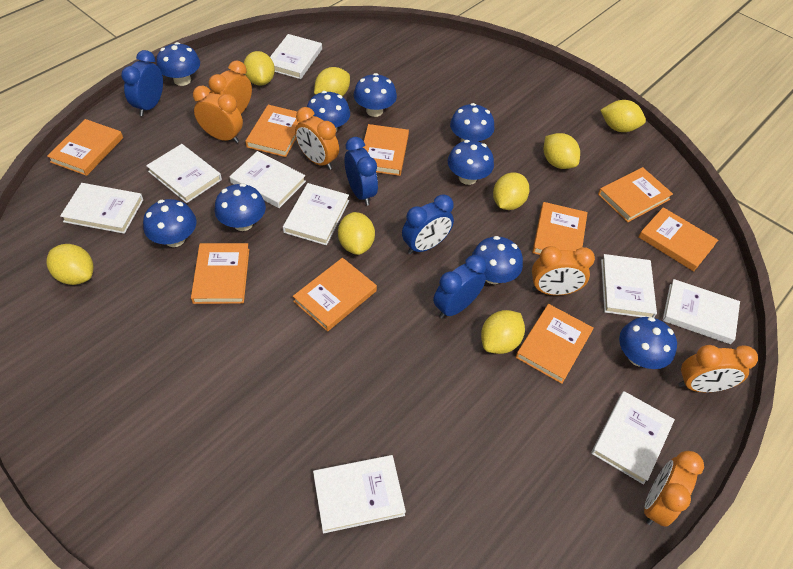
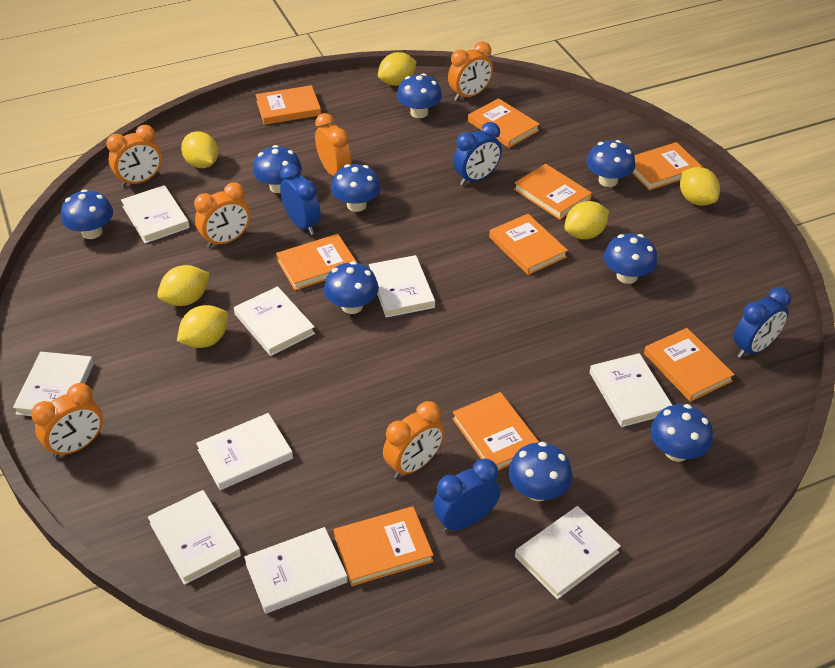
yellow lemon: [46,244,94,285] [244,51,275,86] [314,67,350,96] [338,212,375,255] [481,310,525,354] [493,172,529,210] [544,133,580,169] [600,100,646,132] = 8 -> [157,265,210,306] [177,305,228,348] [181,131,218,168] [378,52,416,86] [564,201,609,239] [680,167,720,206] = 6

